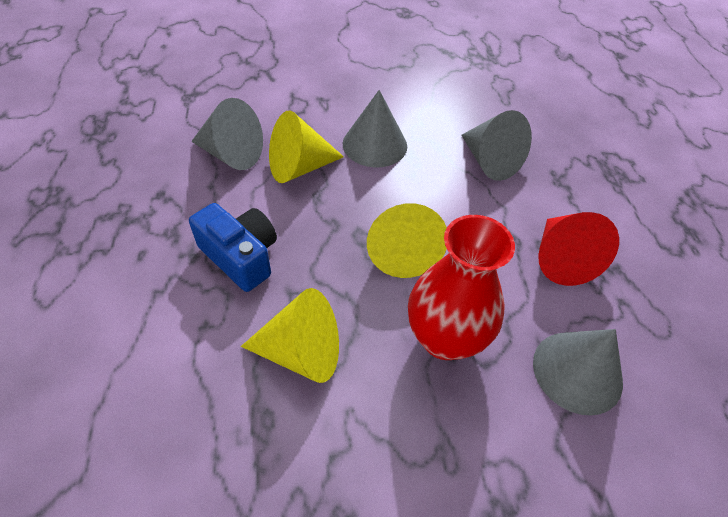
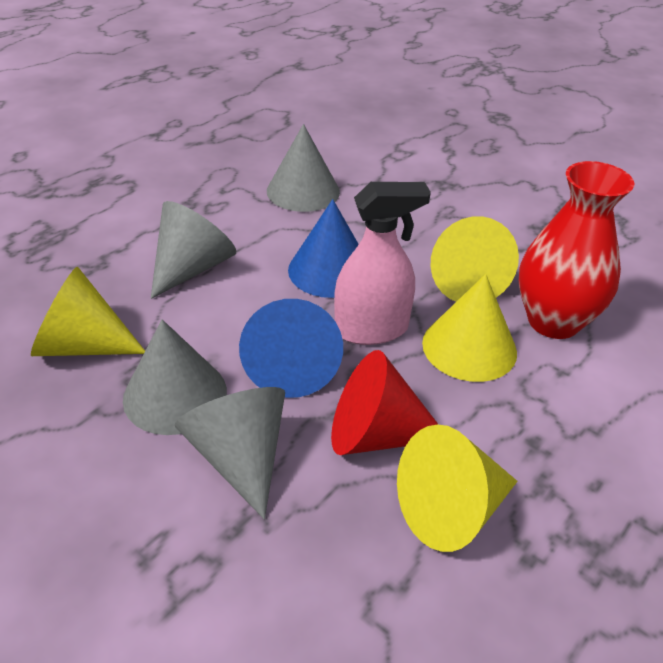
blue camera: [189,203,277,292] = 1 -> none = 0
blue cone: none = 0 -> [239,299,343,398] [288,199,359,298] = 2
pink spray bottle: none = 0 -> [334,182,431,345] = 1
yellow cone: [241,288,339,383] [269,110,344,183] [367,203,447,278] = 3 -> [31,267,145,356] [397,424,518,552] [422,274,517,382] [431,216,519,302] = 4

